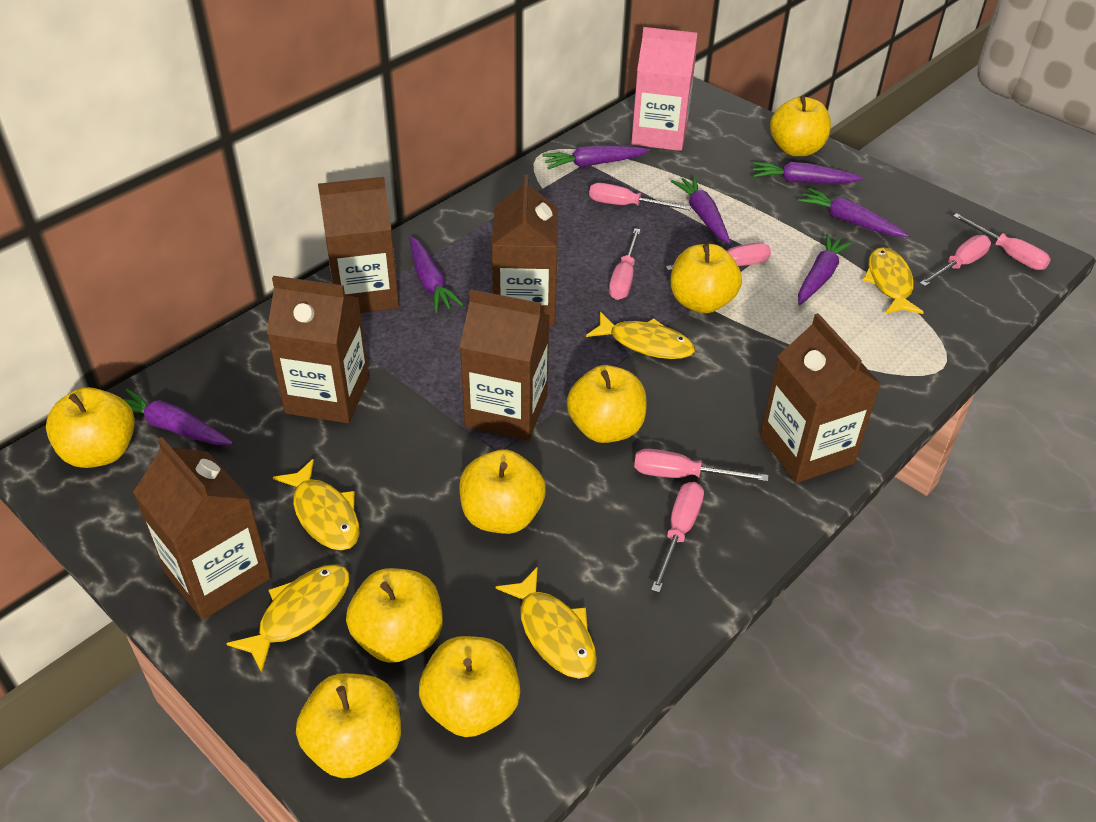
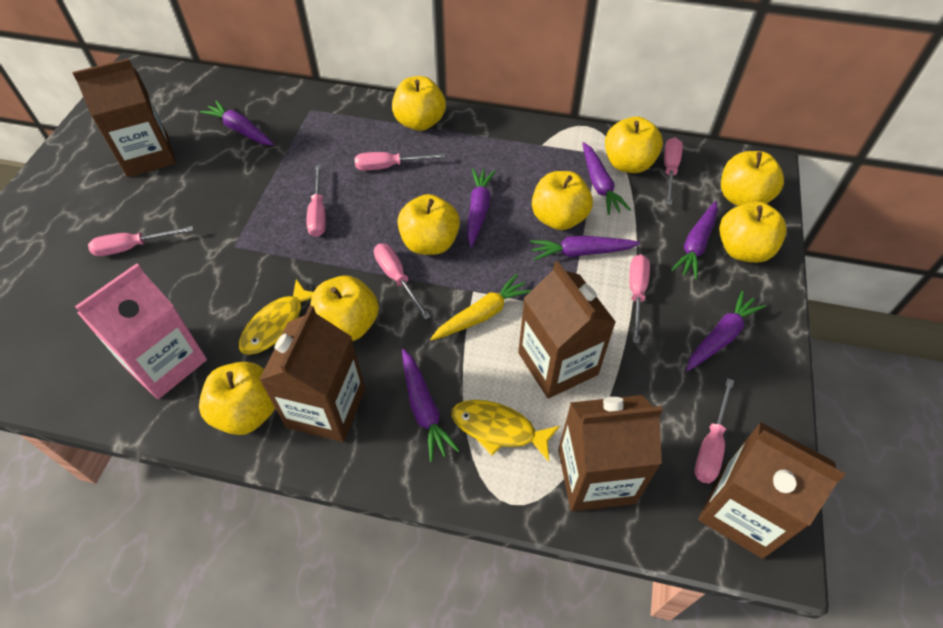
brown carton: [133,437,271,620] [267,276,369,423] [318,177,399,313] [460,289,550,441] [491,175,558,325] [760,313,881,483] = 6 -> [72,58,176,177] [259,306,365,442] [518,261,616,398] [558,395,663,511] [698,422,845,559] = 5
yellow carrot: none = 0 -> [430,274,532,341] = 1
yellow fish: [226,564,349,673] [273,459,360,550] [496,567,597,679] [586,312,695,359] [863,247,924,314] = 5 -> [239,279,313,355] [451,400,560,462] = 2

